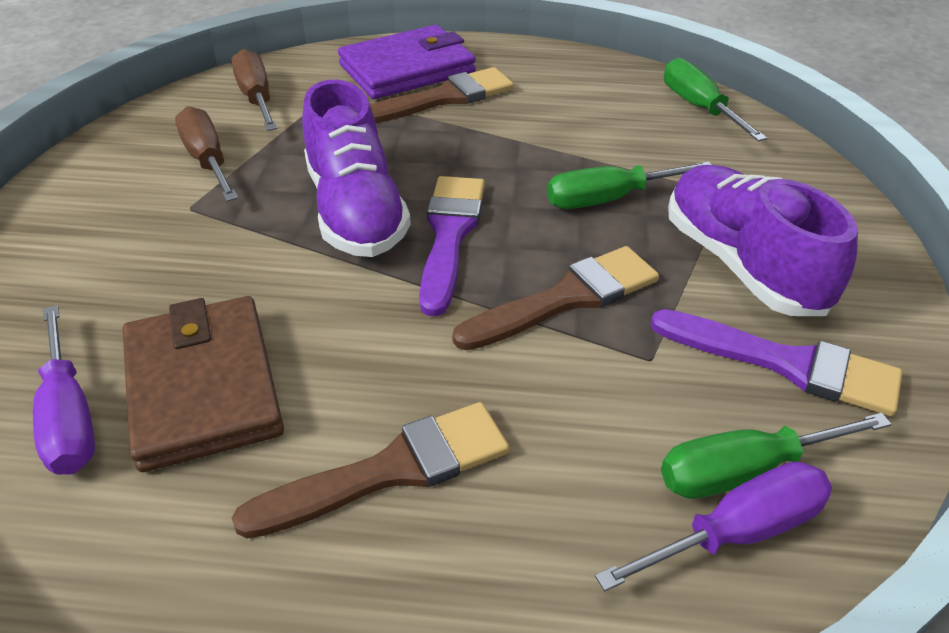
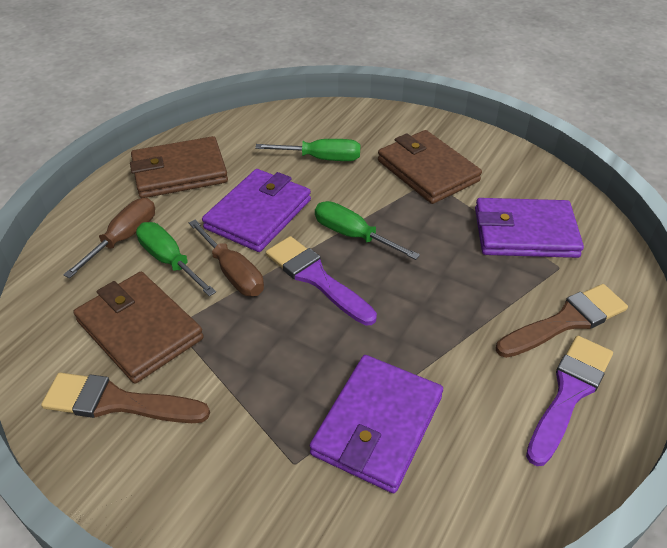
brown brush: [232,402,509,539] [370,67,514,123] [452,246,659,350] = 3 -> [41,373,210,423] [496,284,628,358] = 2
brown wallet: [123,296,284,472] = 1 -> [73,272,204,383] [130,136,228,198] [378,130,482,204] = 3
purple screwdriver: [33,305,95,475] [595,462,832,591] = 2 -> none = 0
purple shoe: [302,80,411,257] [668,165,858,316] = 2 -> none = 0
purple wallet: [338,25,476,99] = 1 -> [202,169,311,252] [310,355,443,493] [475,198,584,258] = 3

